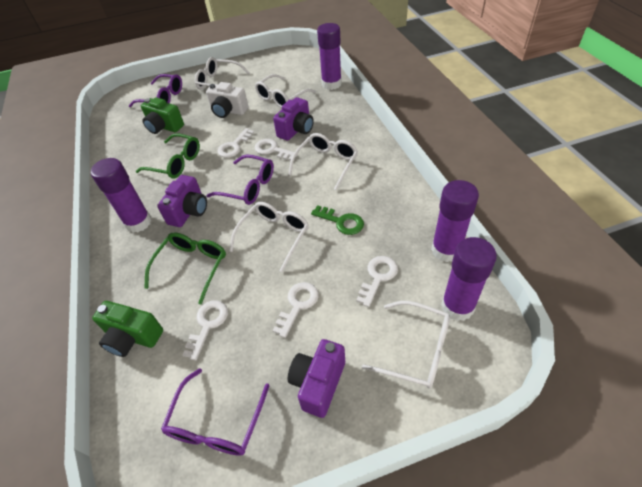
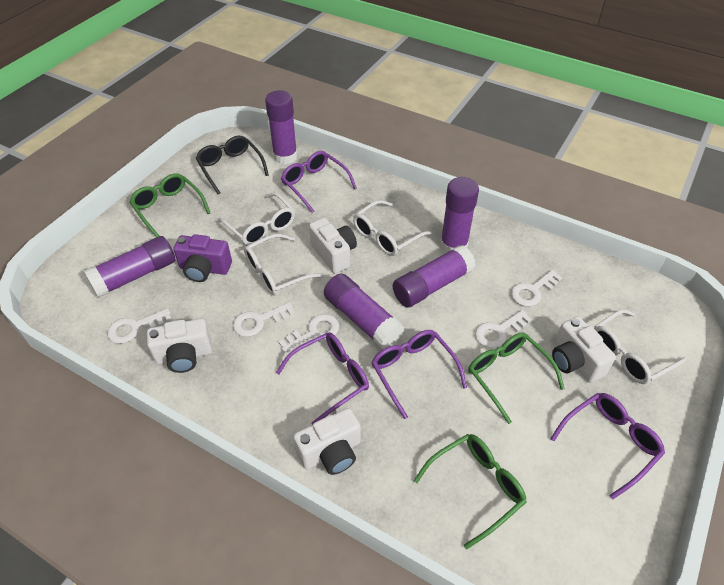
black glasses: none = 0 -> [196,136,269,194] = 1
green camera: [92,301,163,357] [141,97,184,134] = 2 -> none = 0
green glasses: [136,133,200,178] [144,232,226,305] = 2 -> [129,173,210,238] [414,434,527,549] [468,332,565,424] = 3
green key: [311,205,364,235] = 1 -> none = 0
purple camera: [157,175,207,227] [273,97,314,141] [288,339,345,418] = 3 -> [173,234,232,282] = 1
purple glasses: [129,74,182,107] [161,368,270,456] [206,154,274,205] = 3 -> [276,332,369,425] [281,151,357,213] [371,330,467,419] [550,393,665,499] = 4
purple glue stick: [91,158,152,233] [317,23,342,90] [431,180,479,262] [441,237,497,321] = 4 -> [84,236,175,298] [265,90,298,164] [324,274,404,349] [393,245,476,307] [440,177,479,253] = 5
white camera: [206,82,248,118] = 1 -> [147,319,212,373] [293,408,361,475] [309,218,357,273] [552,316,616,383] = 4
white glasses: [195,57,250,89] [229,202,309,273] [255,74,316,108] [288,133,358,190] [362,301,450,389] = 5 -> [218,192,295,245] [244,234,325,295] [353,200,432,256] [594,309,686,384] = 4

